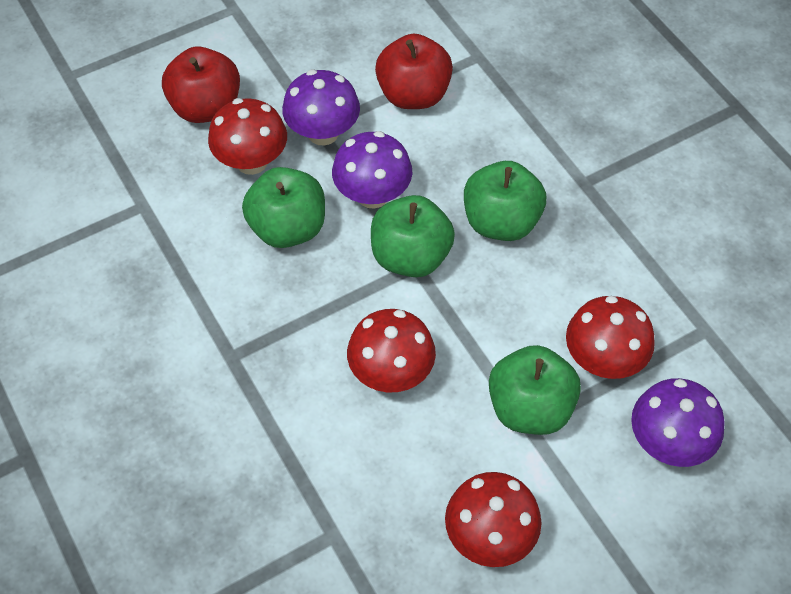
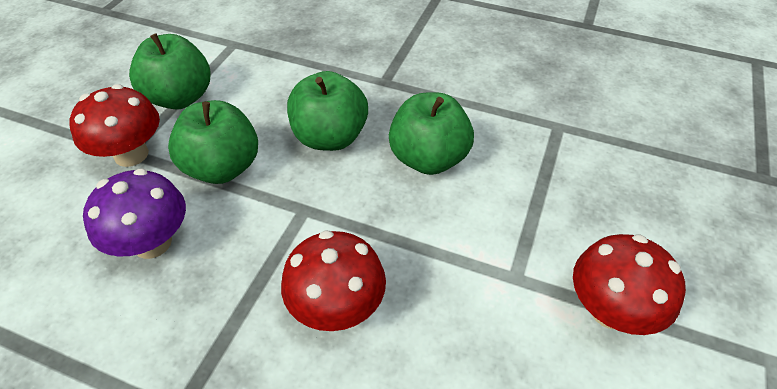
purple mushroom: [282,70,360,146] [332,131,413,209] [631,378,725,467] = 3 -> [83,168,186,259] = 1
red apple: [162,47,240,123] [375,34,453,109] = 2 -> none = 0
red mushroom: [208,98,287,175] [347,309,436,393] [445,472,542,567] [566,296,655,379] = 4 -> [69,84,160,167] [281,230,386,331] [573,234,686,335] = 3

